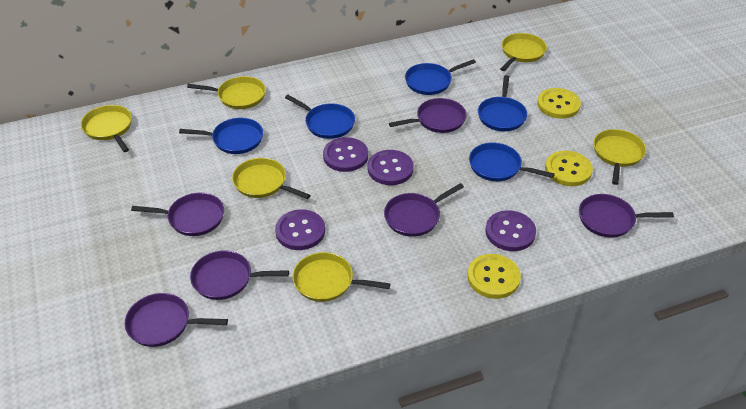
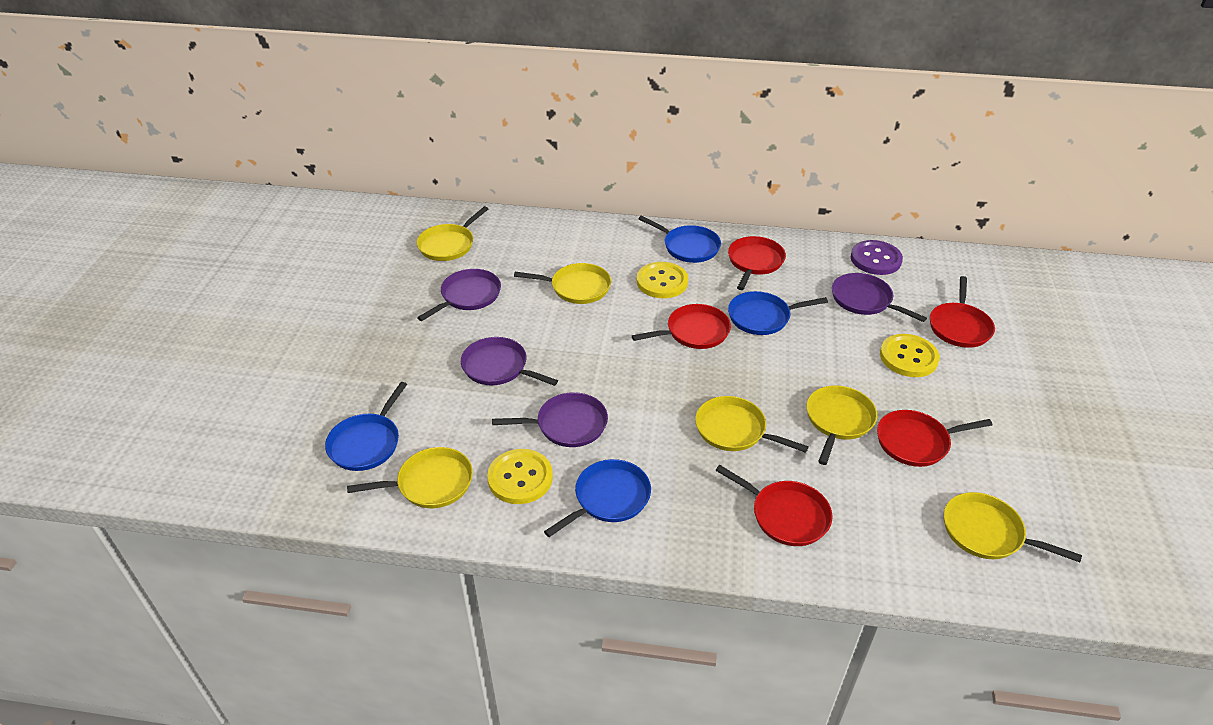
blue pan: [179,118,263,154] [285,95,355,139] [405,59,476,95] [469,143,555,181] [478,75,527,131] = 5 -> [325,382,407,471] [544,459,651,537] [638,215,721,263] [728,291,828,335] = 4
purple button: [275,209,325,250] [323,137,368,172] [368,150,414,185] [485,210,536,251] = 4 -> [850,240,903,275] = 1
purple pan: [124,293,228,347] [131,193,224,236] [190,250,289,300] [384,183,464,237] [389,98,467,133] [579,194,674,238] = 6 -> [417,269,501,321] [461,337,558,386] [492,392,608,447] [832,273,927,322] = 4
red pan: none = 0 -> [632,304,731,349] [716,465,832,546] [728,236,786,290] [877,410,993,467] [930,276,995,348] = 5

